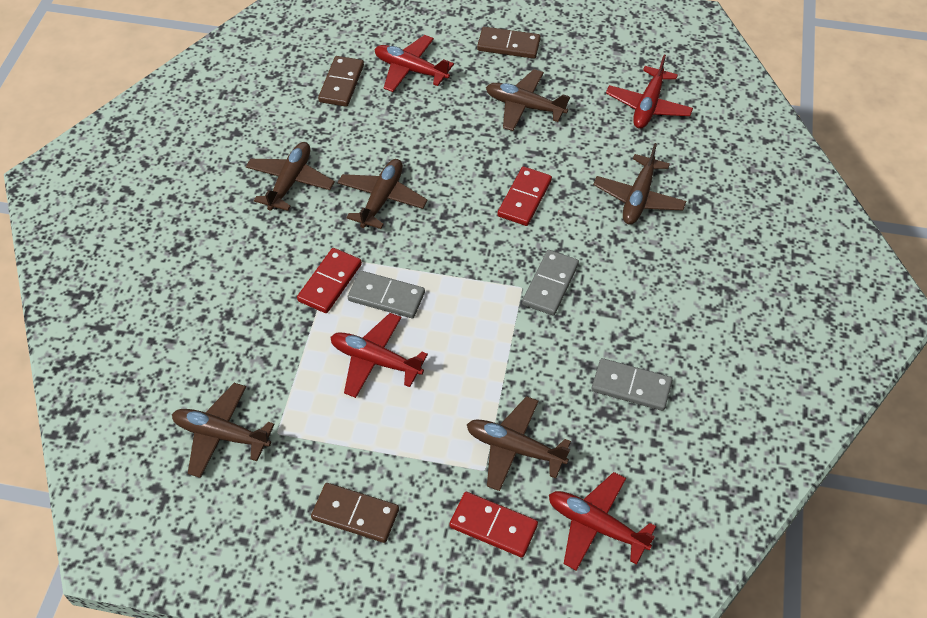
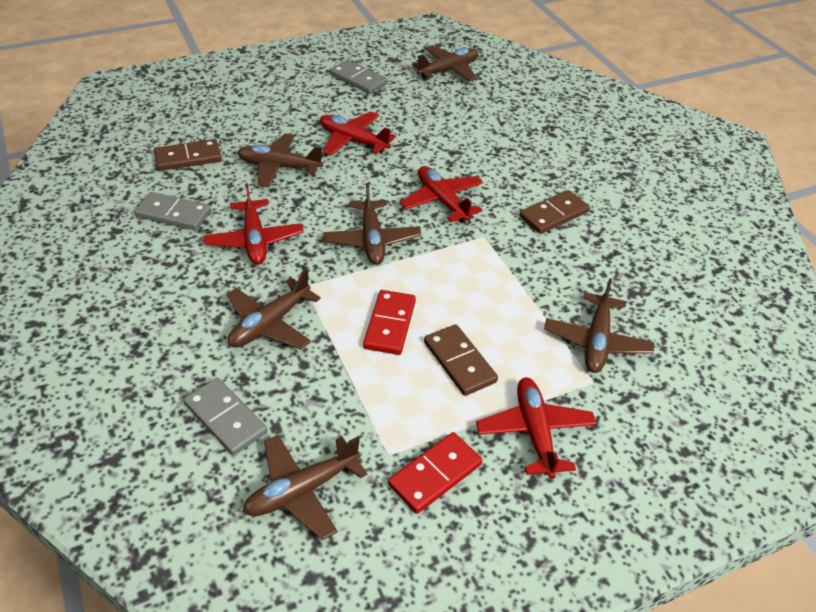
red domino: [297,248,362,313] [449,492,538,557] [498,166,552,226] = 3 -> [363,290,416,355] [388,432,482,514] = 2

